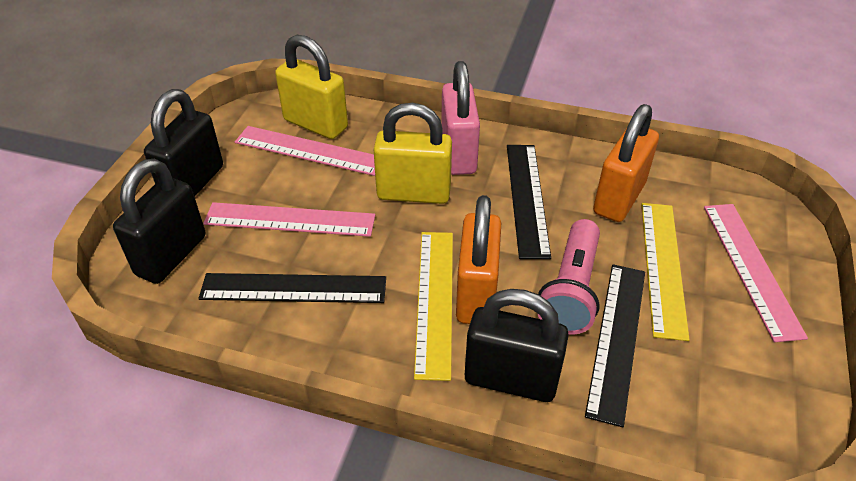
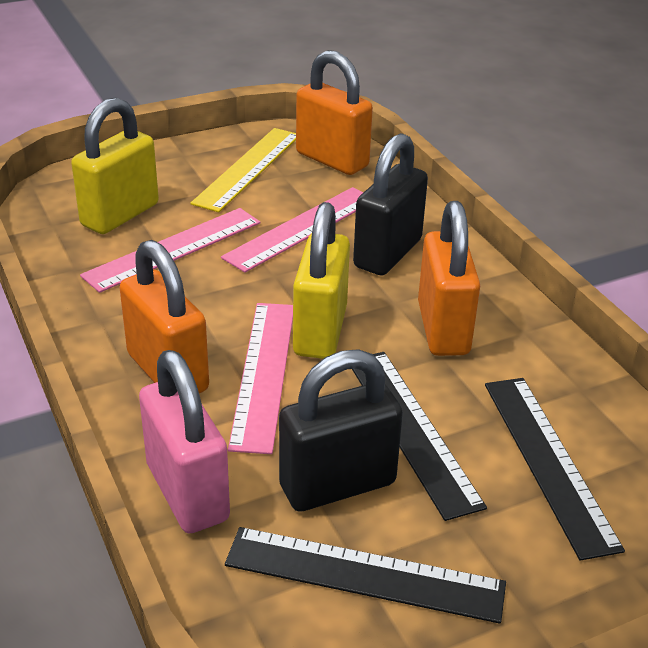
black padlock: [113,159,206,284] [144,89,223,197] [465,289,569,402] = 3 -> [279,350,403,512] [353,133,428,276] = 2
orange padlock: [456,195,501,324] [593,104,659,222] = 2 -> [119,240,209,393] [296,50,373,175] [418,201,480,356] = 3
pink flashlight: [537,219,600,335] = 1 -> none = 0
yellow ruler: [414,232,453,381] [641,203,690,341] = 2 -> [190,128,296,212] = 1

